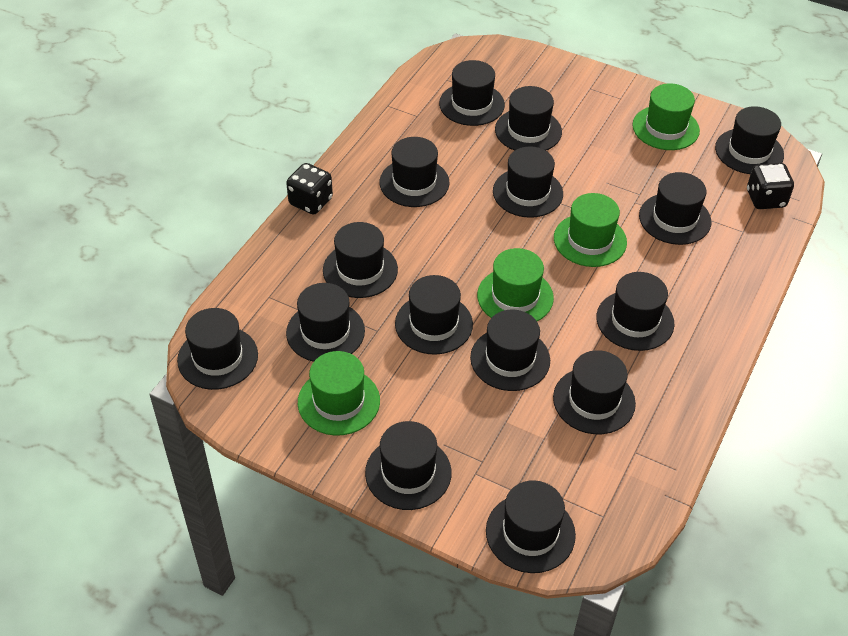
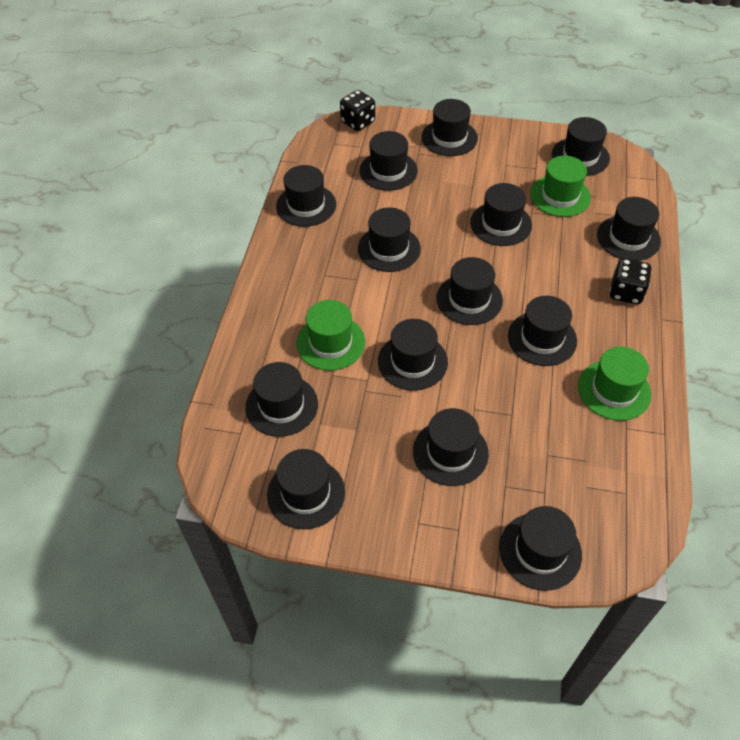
black hat: [177,308,258,390] [286,283,365,362] [323,222,398,298] [365,421,452,510] [380,137,450,207] [395,275,473,355] [439,60,505,126] [470,310,550,391] [486,480,576,573] [493,146,563,218] [495,86,562,151] [553,350,636,434] [596,272,675,351] [639,172,711,245] [715,106,784,174] = 15 -> [245,362,318,437] [267,449,345,529] [276,165,336,227] [358,207,421,272] [360,131,418,191] [378,319,448,390] [413,408,489,486] [422,99,478,156] [436,257,503,325] [470,183,532,246] [499,506,582,591] [508,296,577,366] [552,117,610,176] [597,197,661,261] = 14
green hat: [298,351,380,436] [477,248,554,321] [554,193,627,267] [632,83,700,150] = 4 -> [297,300,365,371] [530,156,591,217] [578,347,651,421] = 3

